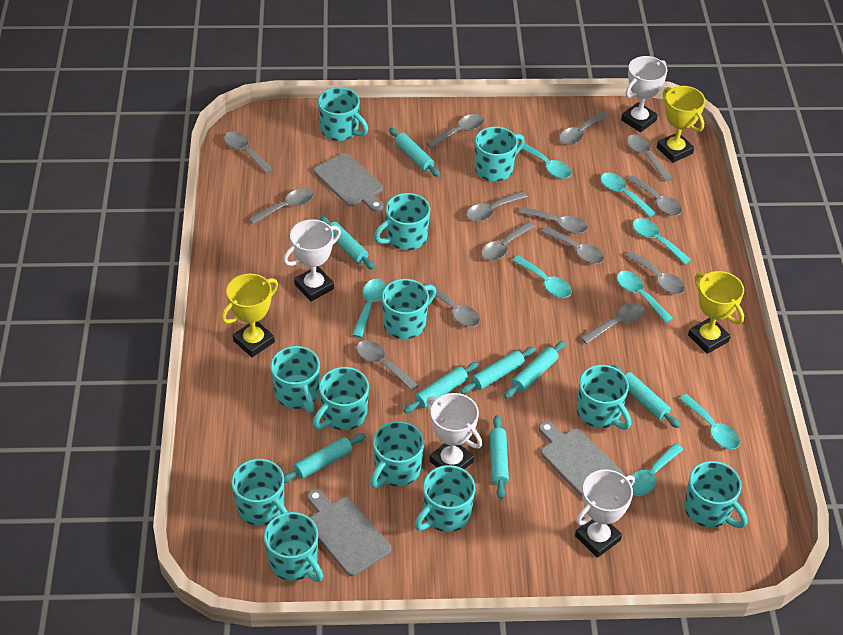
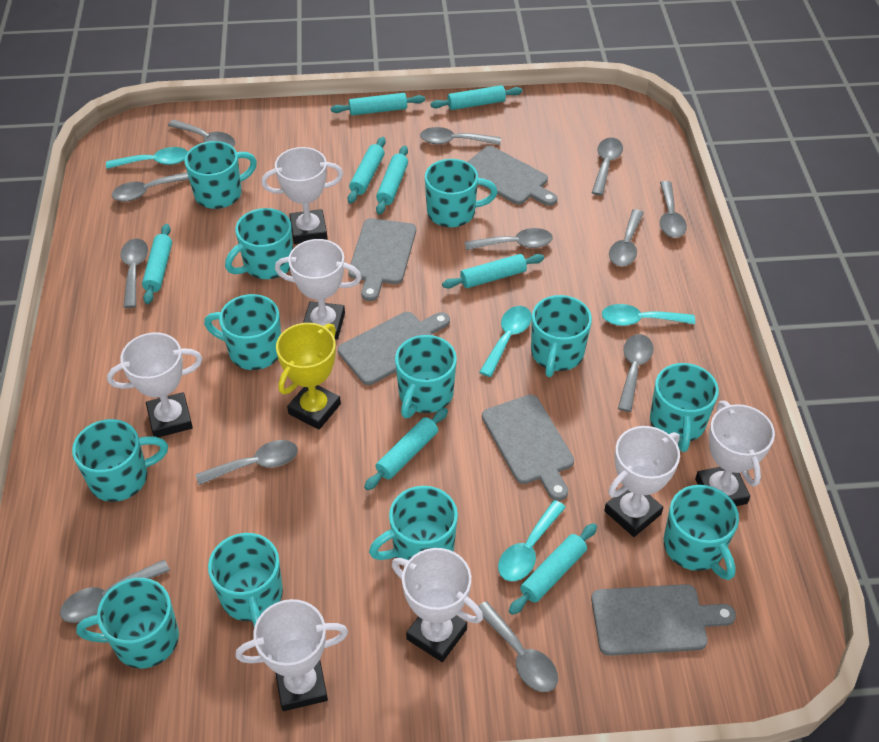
grey cutting board: [307,489,391,576] [314,153,383,212] [539,421,625,497] = 3 -> [338,312,450,385] [348,218,416,301] [468,146,558,206] [482,394,574,501] [591,584,736,656] = 5
grey spoon: [224,131,274,174] [248,188,313,224] [356,340,419,391] [425,283,480,327] [426,114,484,148] [466,191,528,221] [481,221,535,261] [519,207,588,234] [541,226,604,264] [559,111,608,145] [581,303,645,344] [625,251,685,294] [627,135,673,182] [627,175,682,216] = 14 -> [60,560,170,623] [112,172,189,202] [120,239,148,308] [168,120,235,147] [196,440,298,485] [420,127,501,145] [465,228,553,250] [478,601,558,692] [592,138,623,196] [609,209,644,266] [618,334,653,412] [660,181,687,238] = 12
turquoise spoon: [352,279,386,338] [512,255,572,298] [522,143,572,179] [600,173,656,217] [617,271,673,323] [629,443,683,496] [632,218,691,265] [679,394,740,449] = 8 -> [106,147,188,169] [480,306,532,377] [498,500,566,581] [602,304,695,326] = 4
white trophy: [283,219,341,301] [426,393,482,470] [575,469,635,558] [621,56,667,132] = 4 -> [107,333,202,437] [235,599,348,711] [261,147,343,244] [275,239,362,339] [392,548,483,662] [604,426,680,537] [695,401,775,506] = 7
yellow trophy: [221,274,278,357] [657,86,705,163] [688,271,744,354] = 3 -> [276,323,341,430] = 1

